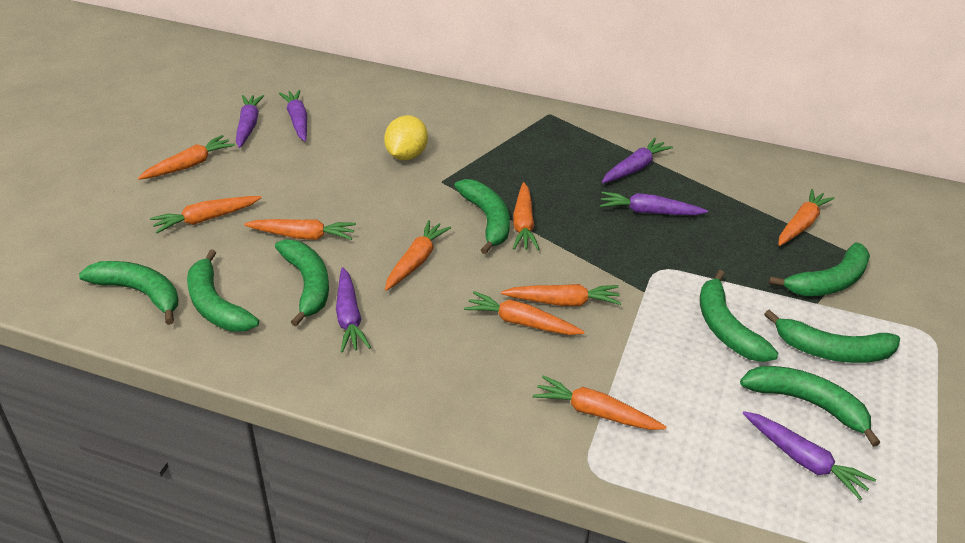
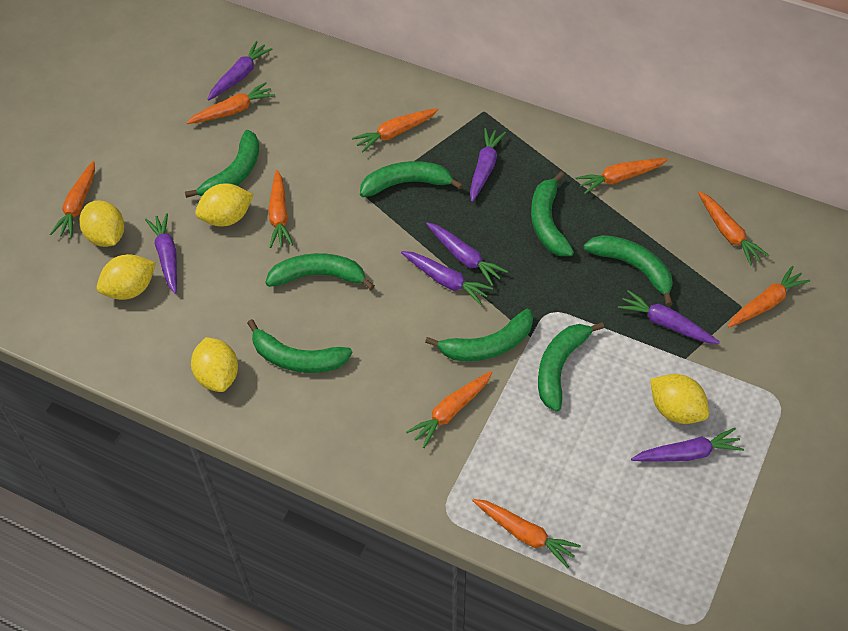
purple carrot: [236,95,264,148] [279,90,307,141] [336,267,371,353] [600,192,708,215] [602,138,673,183] [742,411,876,500] = 6 -> [145,213,177,294] [207,41,273,100] [401,251,493,305] [426,222,508,286] [470,128,506,202] [618,290,720,344] [631,428,744,462] = 7
yellow lemon: [384,115,428,160] = 1 -> [79,200,124,247] [97,254,156,300] [191,337,238,392] [195,183,254,227] [650,374,709,424] = 5

